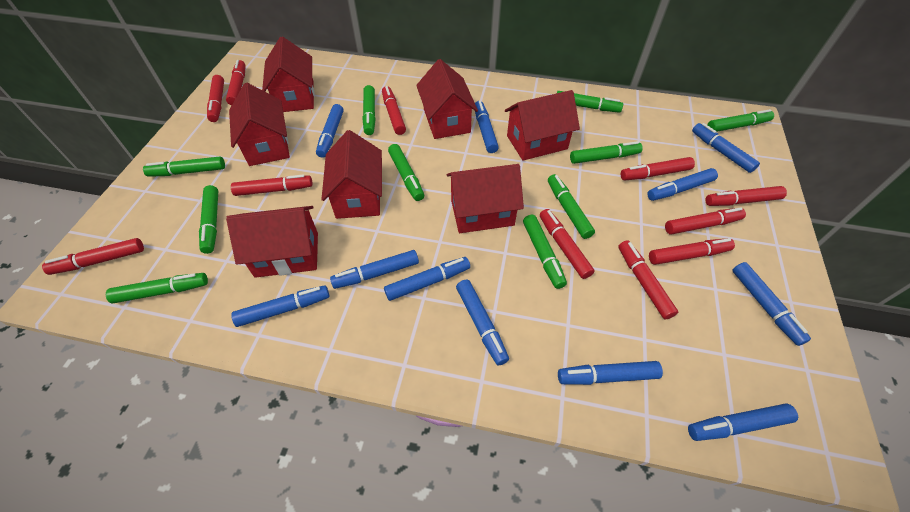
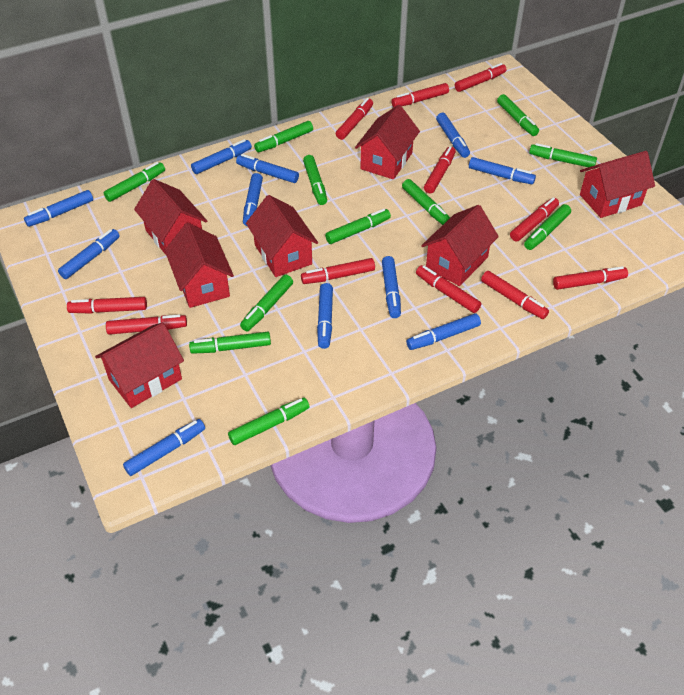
green marker: [106,273,208,304] [143,156,225,177] [199,185,218,254] [362,85,376,135] [388,144,424,201] [523,214,567,289] [548,174,595,239] [557,91,623,113] [570,141,643,164] [707,109,774,132] = 10 -> [104,162,165,202] [189,332,271,354] [228,397,310,445] [240,275,293,331] [254,121,313,152] [303,155,327,205] [325,209,391,244] [402,179,450,225] [497,94,539,136] [524,204,571,250] [529,143,597,167] = 11

